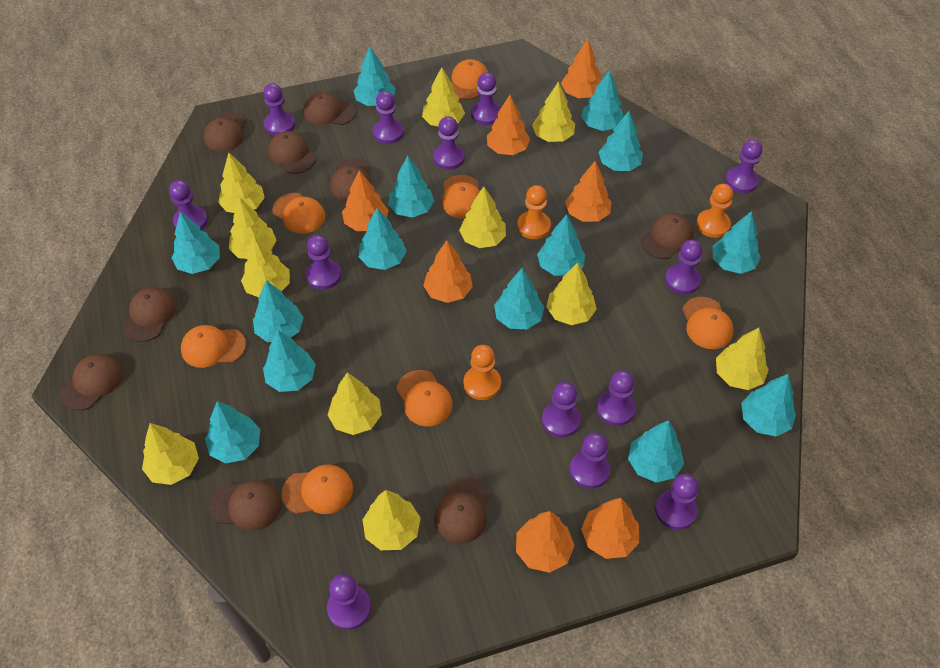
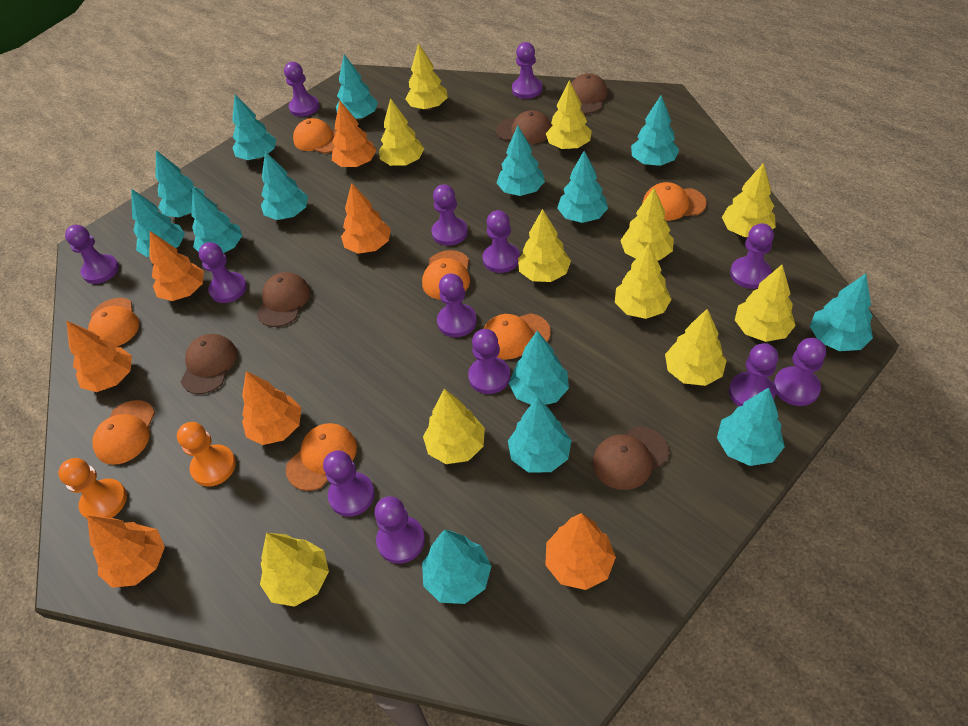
brown cap: [60,354,123,411] [123,287,176,342] [204,112,246,151] [209,480,281,531] [268,131,316,174] [303,92,356,125] [330,159,372,201] [434,476,489,544] [641,213,694,259] = 9 -> [181,334,237,394] [257,272,310,327] [496,110,552,144] [571,73,608,114] [593,426,669,490] = 5
orange pawn: [464,345,501,400] [517,185,551,239] [696,184,733,238] = 3 -> [58,458,127,520] [177,422,236,486] = 2

